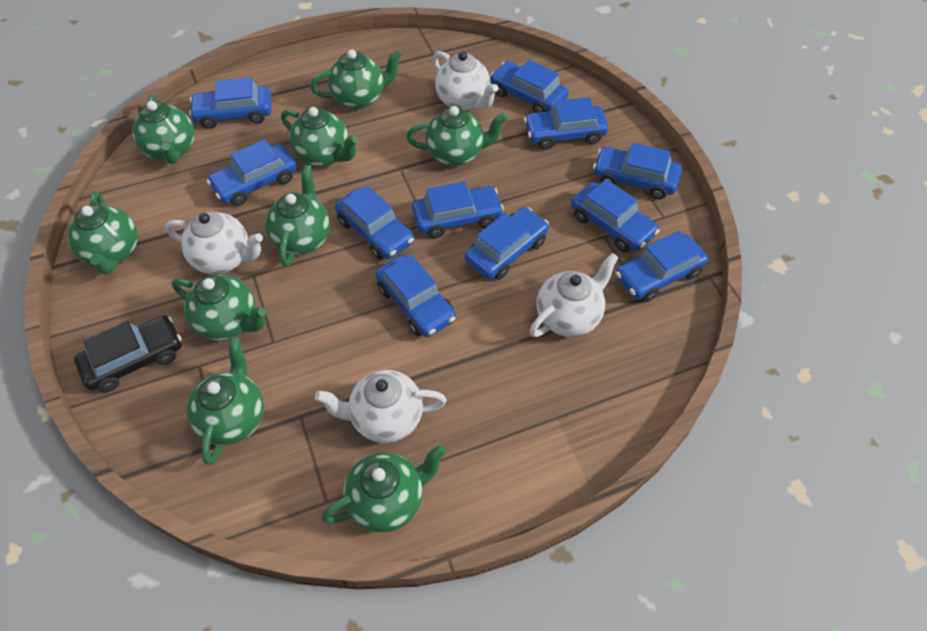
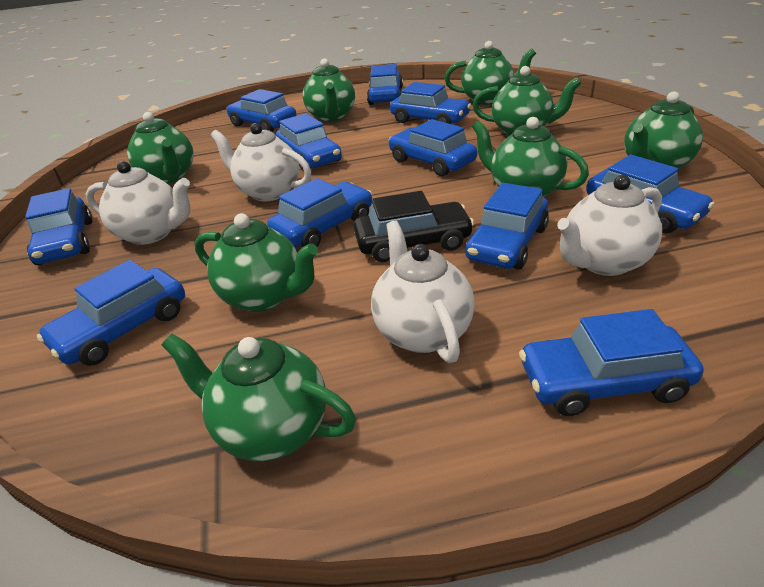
green teapot: [67,192,138,275] [132,94,195,164] [172,275,266,341] [187,337,264,465] [265,165,330,267] [281,107,359,167] [310,49,402,109] [321,445,446,533] [406,106,508,166] = 9 -> [127,112,194,184] [162,334,356,461] [195,213,318,312] [303,59,355,122] [444,41,536,104] [472,117,589,198] [473,66,582,136] [624,91,703,169] = 8

